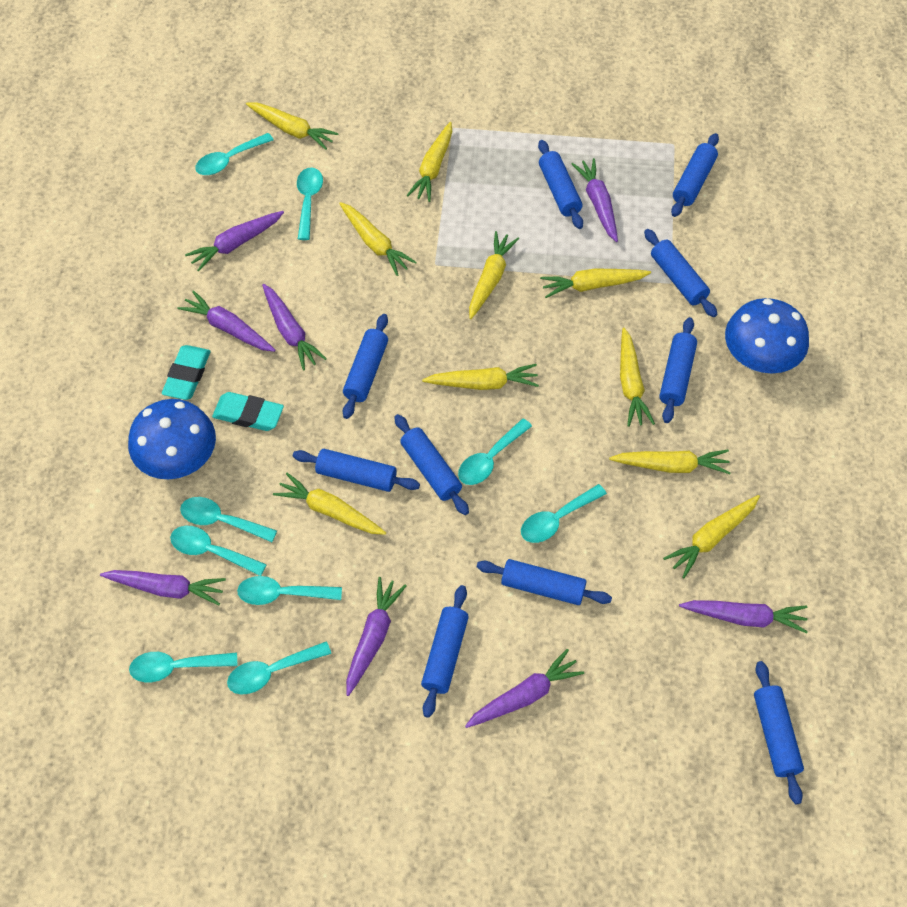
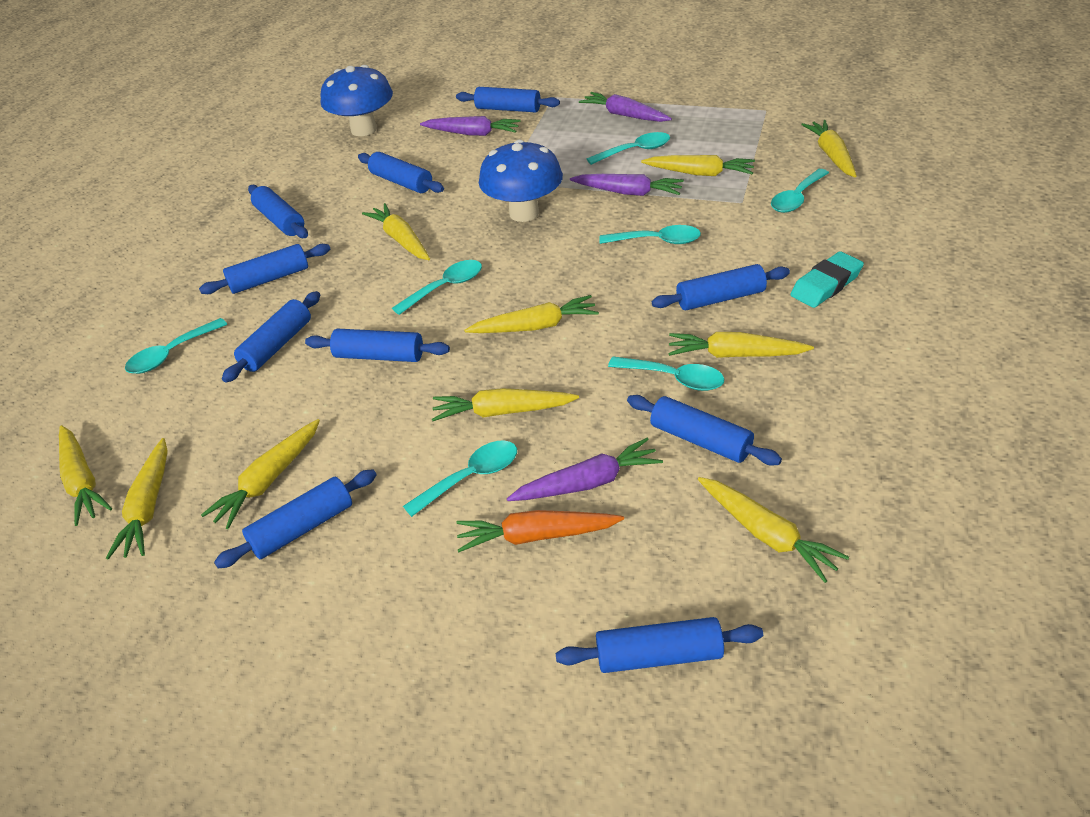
orange carrot: none = 0 -> [457,510,624,552] = 1
purple carrot: [100,570,226,605] [177,291,275,352] [185,211,284,272] [262,284,327,371] [346,577,406,696] [465,649,584,728] [572,158,618,242] [679,600,808,633] = 8 -> [420,116,521,136] [507,438,663,501] [570,174,684,196] [579,92,672,122] = 4
turquoise eraser: [162,345,211,400] [212,392,284,431] = 2 -> [790,251,864,308] = 1
turquoise spoon: [129,652,238,682] [170,526,267,576] [180,497,277,542] [195,133,273,175] [227,642,331,694] [237,576,342,605] [297,167,323,240] [458,418,532,485] [521,484,607,543] = 9 -> [125,318,227,374] [392,260,482,315] [403,440,517,517] [587,132,670,165] [599,225,701,244] [608,356,724,391] [771,169,829,213] = 7

